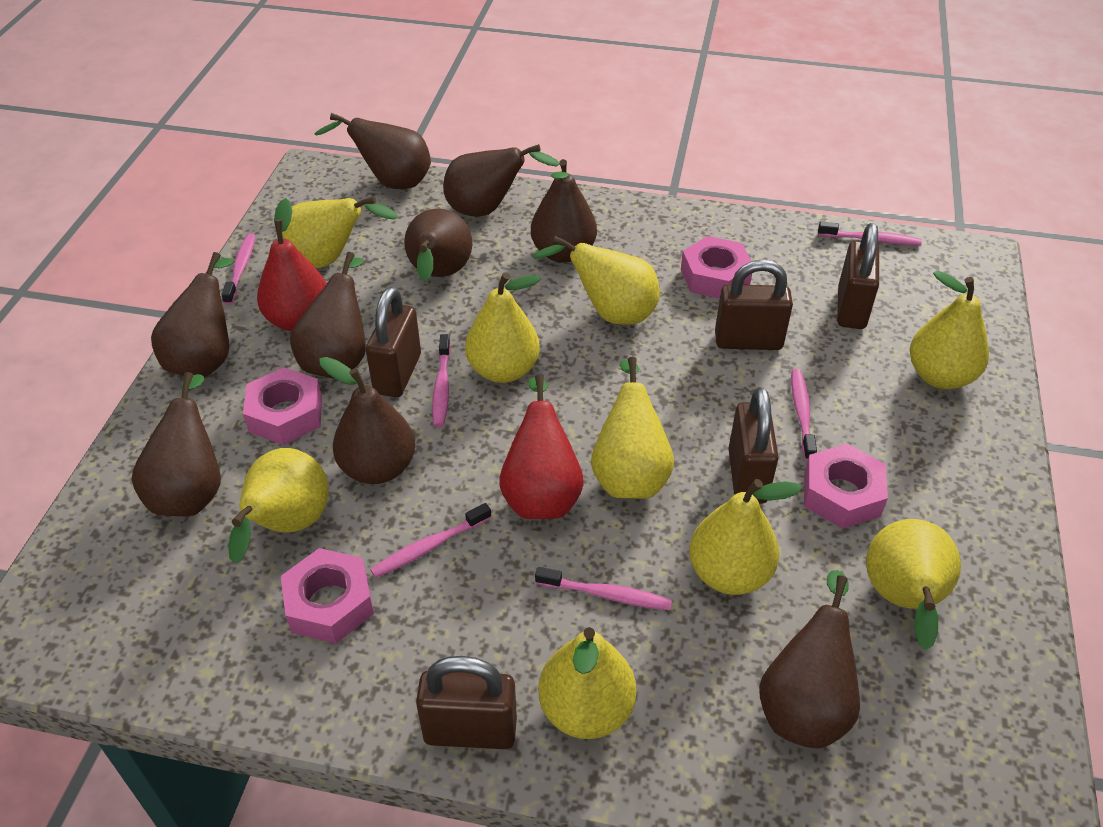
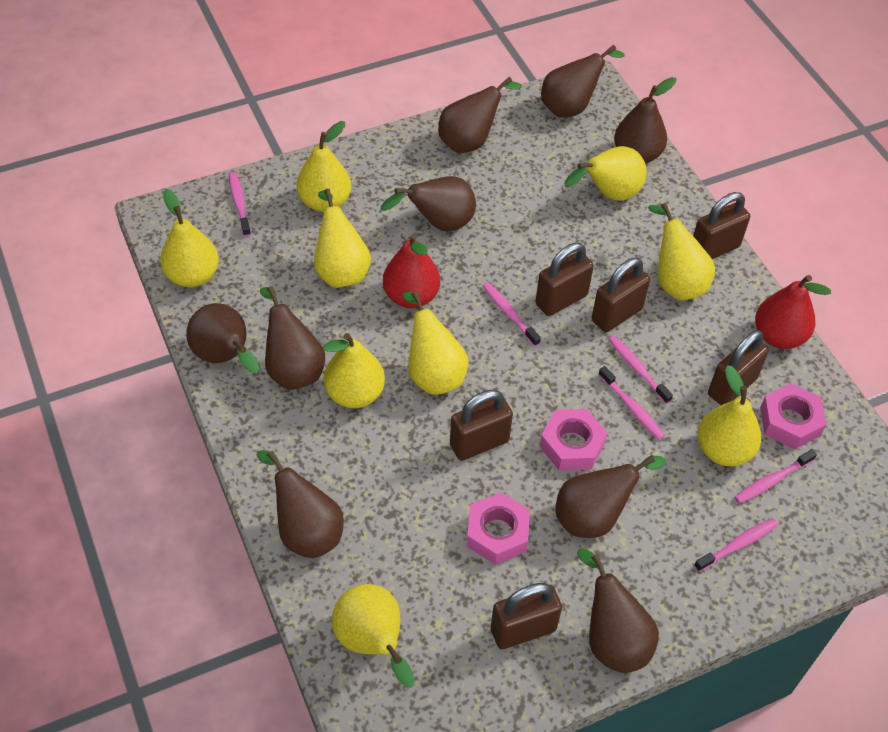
brown padlock: [366,287,421,397] [416,656,517,749] [715,260,793,350] [728,387,779,504] [837,223,879,329] = 5 -> [450,390,513,461] [491,583,562,649] [535,243,594,316] [592,258,650,332] [693,192,750,259] [708,330,769,405] = 6
pink nut: [243,367,322,445] [281,548,374,644] [681,236,752,299] [804,443,888,529] = 4 -> [467,493,530,565] [540,409,607,470] [760,383,827,449] = 3

